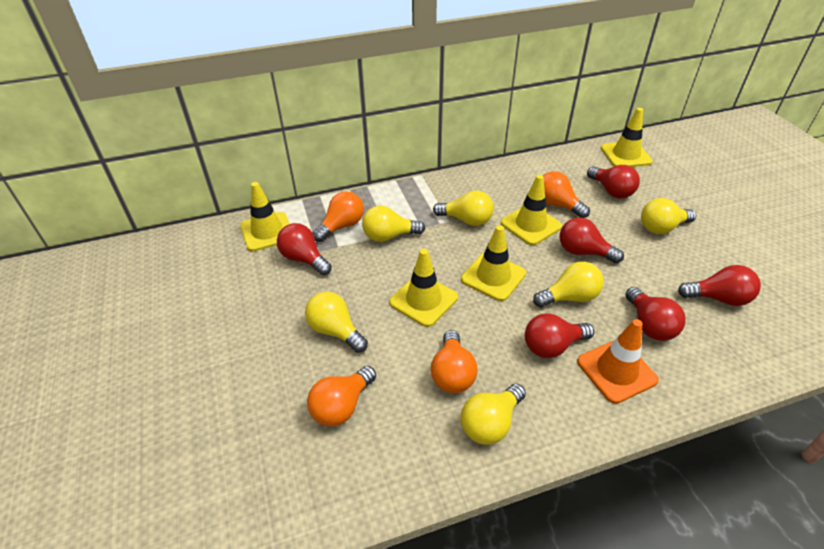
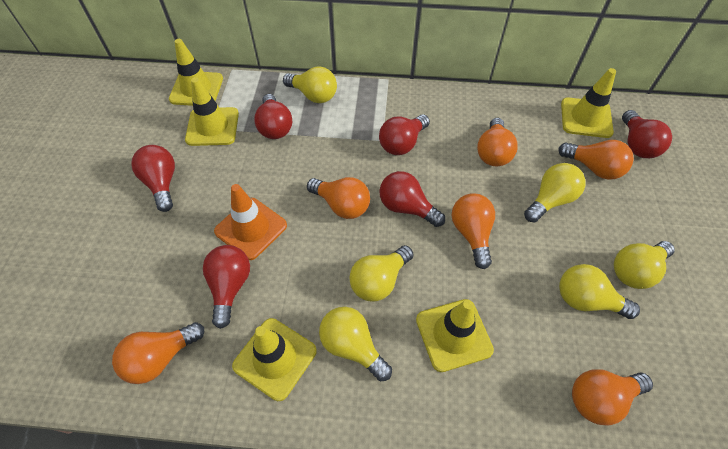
orange light bulb: [307,366,376,427] [313,191,364,242] [431,330,478,393] [542,171,590,218] = 4 -> [112,322,204,384] [307,177,370,219] [452,193,495,269] [477,118,518,166] [558,140,634,180] [572,369,653,426] = 6

